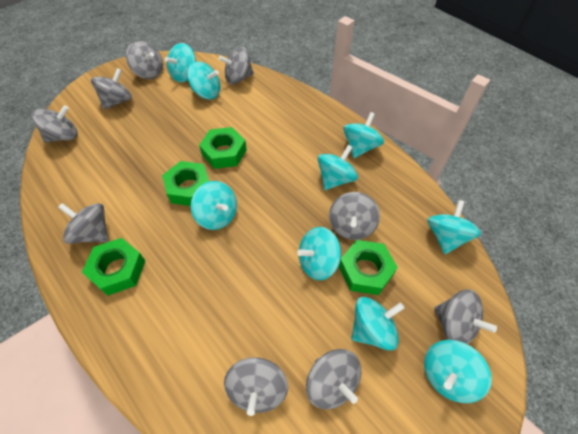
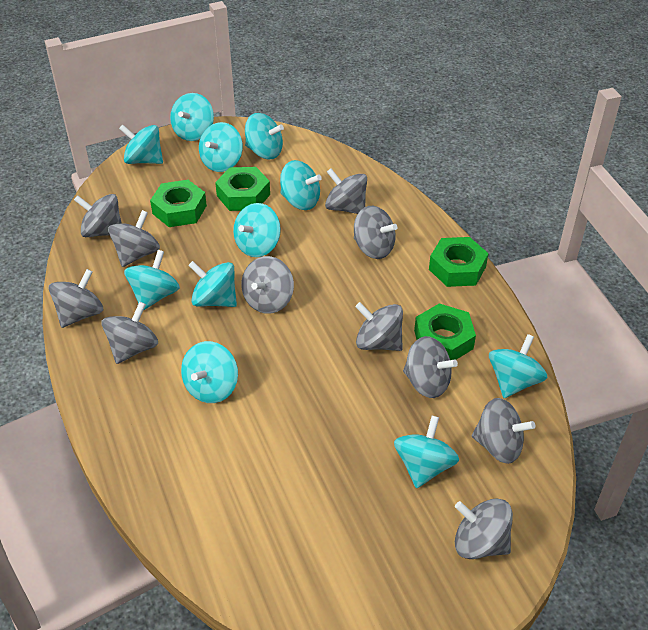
grey spinning top: [32,105,78,143] [58,203,109,244] [91,68,132,109] [126,41,163,79] [219,47,254,84] [224,357,288,416] [306,349,361,409] [329,192,380,240] [434,289,497,344] = 9 -> [49,269,103,328] [74,194,122,237] [101,302,158,364] [108,210,160,267] [241,256,294,314] [325,168,367,214] [354,206,397,259] [355,302,403,351] [403,336,458,398] [455,498,513,559] [472,398,535,464] = 11
turquoise spinning top: [165,43,196,82] [187,61,220,100] [191,181,237,230] [297,227,341,280] [318,145,358,190] [343,112,384,158] [351,297,405,350] [424,340,492,403] [427,200,481,254] = 9 -> [119,124,163,164] [124,250,180,310] [170,93,214,141] [181,341,238,403] [188,261,237,307] [199,122,243,172] [233,203,281,257] [245,113,284,159] [280,160,322,210] [394,416,459,488] [489,334,547,398] = 11

